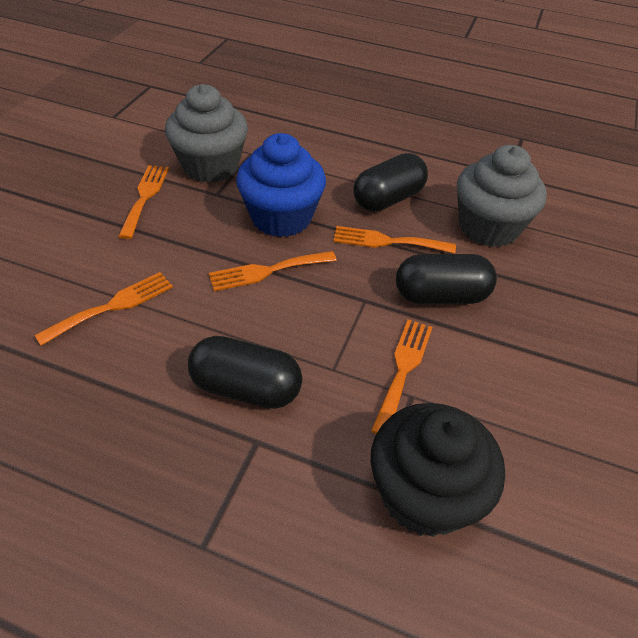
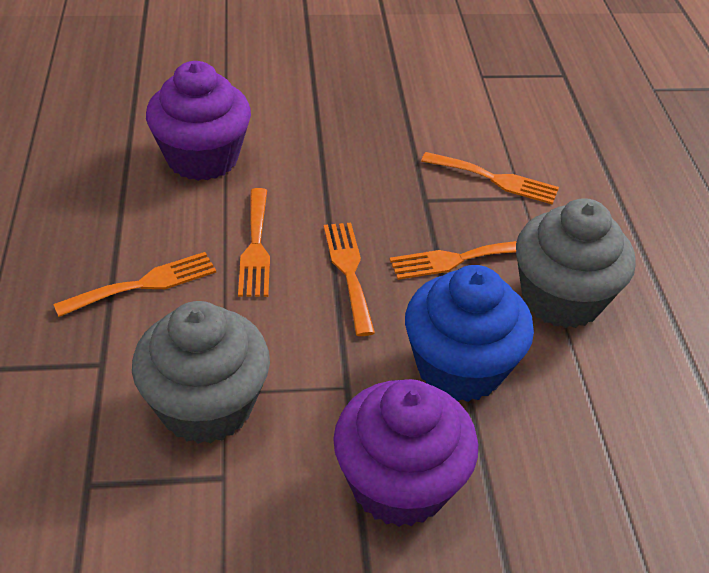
black capsule: [188,336,302,409] [353,153,428,212] [396,254,497,304] = 3 -> none = 0
black cupcake: [371,403,505,537] = 1 -> none = 0
purple cupcake: none = 0 -> [146,61,251,181] [333,379,478,527] = 2

